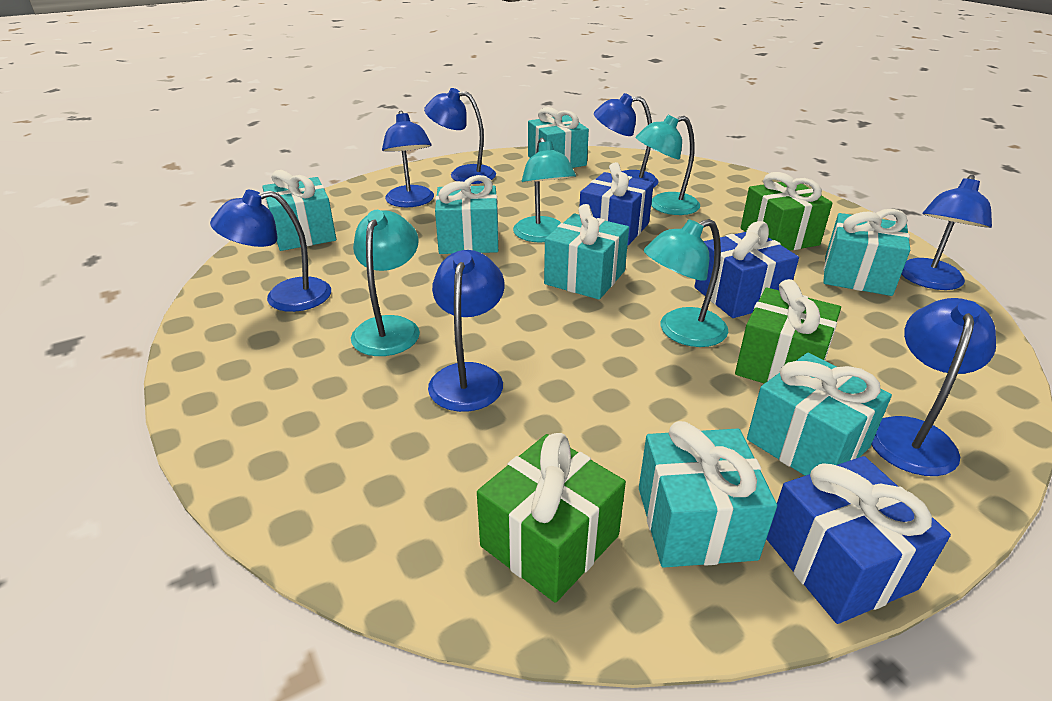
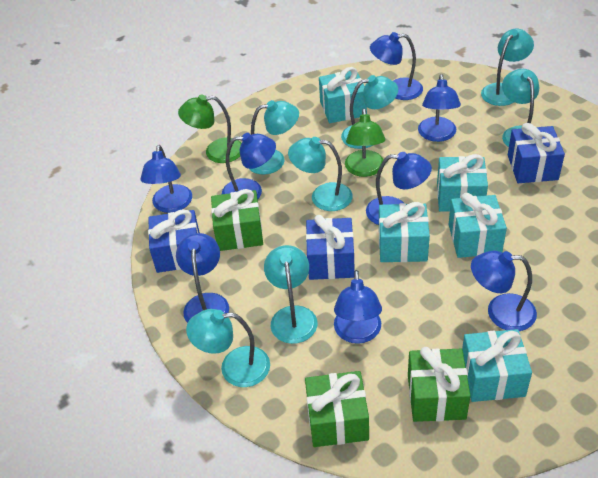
blue lamp: [210,190,331,312] [382,110,434,207] [424,88,496,184] [428,250,504,412] [594,93,659,188] [871,298,996,476] [901,175,992,290] = 7 -> [140,145,192,213] [176,233,229,323] [222,133,276,199] [334,270,382,344] [366,152,432,225] [370,32,423,100] [418,74,461,142] [471,251,537,331] = 8
green lamp: none = 0 -> [178,95,242,163] [345,109,385,177] = 2
turquoise gift: [262,170,336,251] [435,175,498,254] [528,107,589,168] [544,204,629,300] [639,421,777,568] [747,353,892,476] [823,209,910,296] = 7 -> [319,67,367,123] [379,202,430,262] [437,154,488,212] [448,193,507,258] [462,329,532,402] = 5
turquoise lamp: [351,210,420,356] [513,138,576,243] [635,115,700,215] [644,219,728,347] = 4 -> [186,309,270,387] [249,100,299,175] [264,245,317,344] [288,137,353,211] [341,75,398,149] [481,28,534,106] [502,69,539,147] = 7

